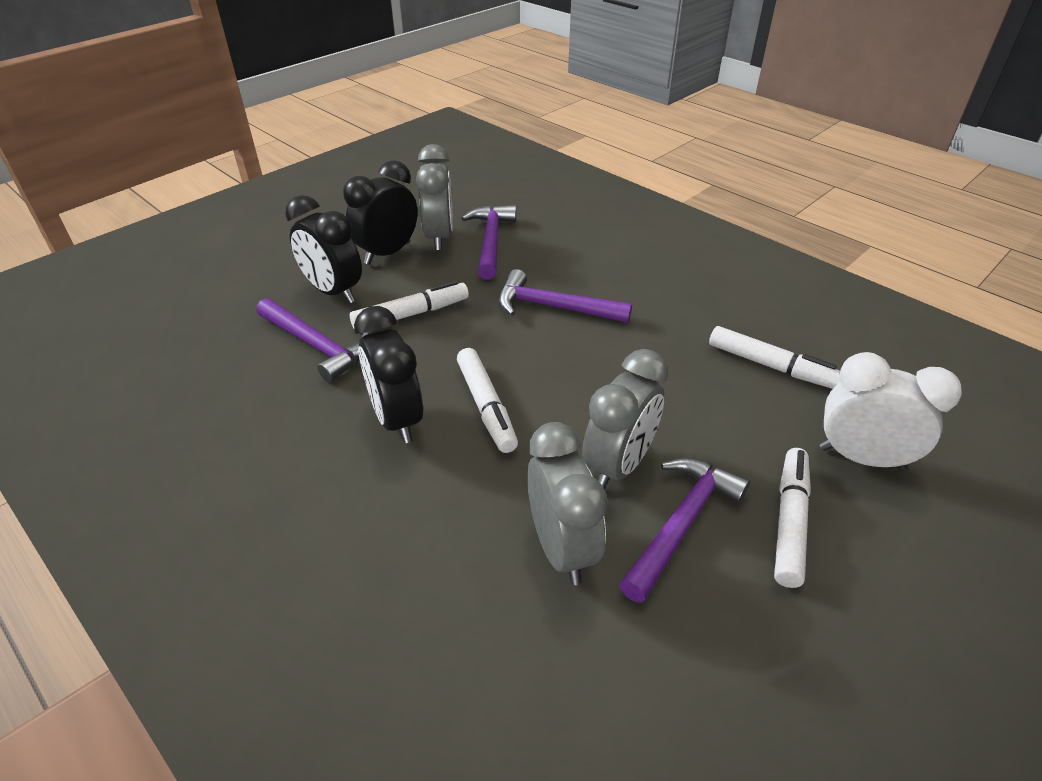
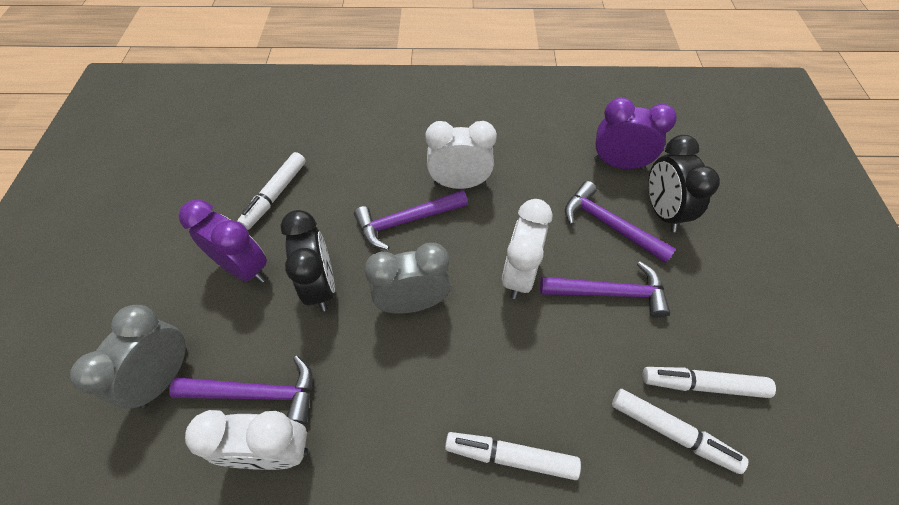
black clock: [285,195,362,303] [343,160,418,265] [354,306,423,443] = 3 -> [281,210,335,311] [648,135,720,232] = 2
grey clock: [416,144,453,250] [527,422,608,585] [582,349,668,489] = 3 -> [70,305,187,408] [364,243,451,314] = 2
purple clock: none = 0 -> [179,199,267,283] [594,97,677,170] = 2
white clock: [820,352,962,470] = 1 -> [185,410,308,470] [425,121,497,189] [502,199,553,299] = 3

